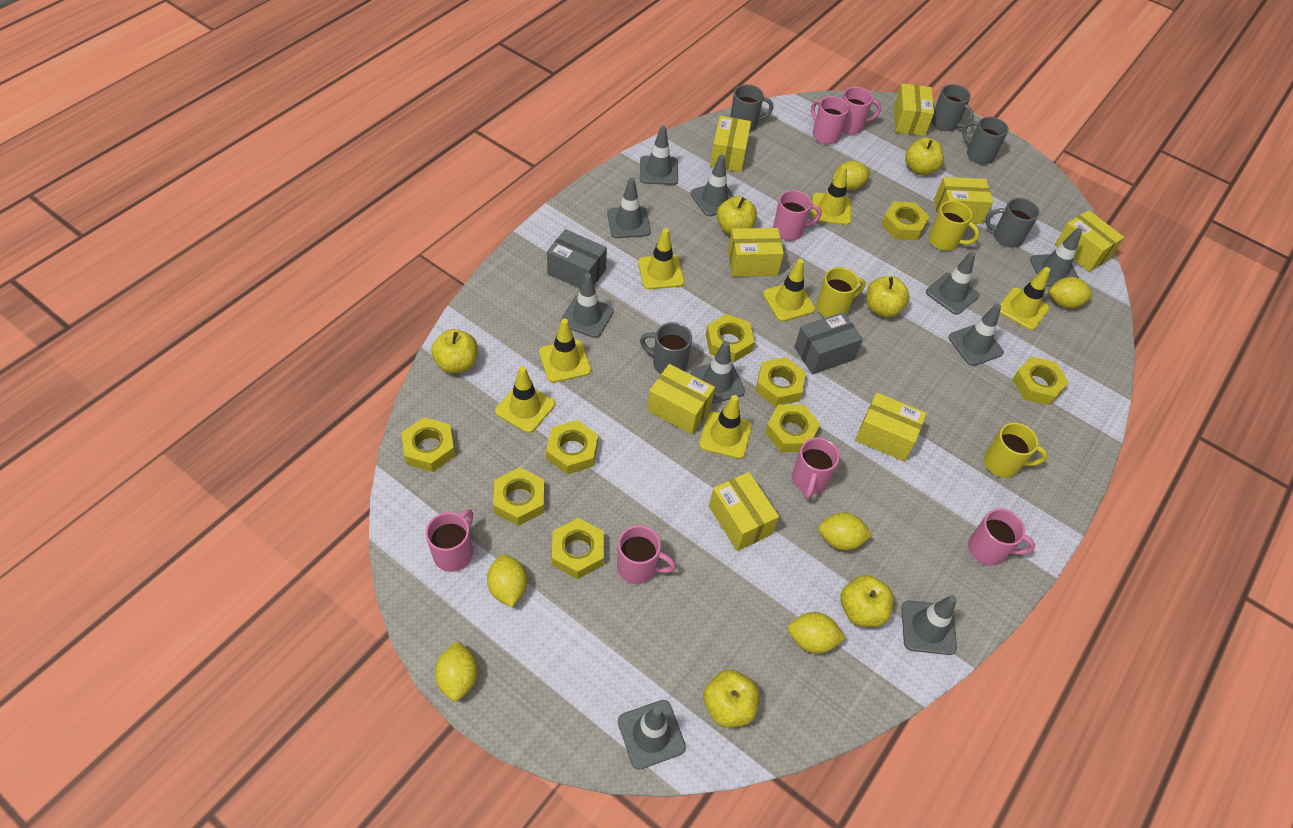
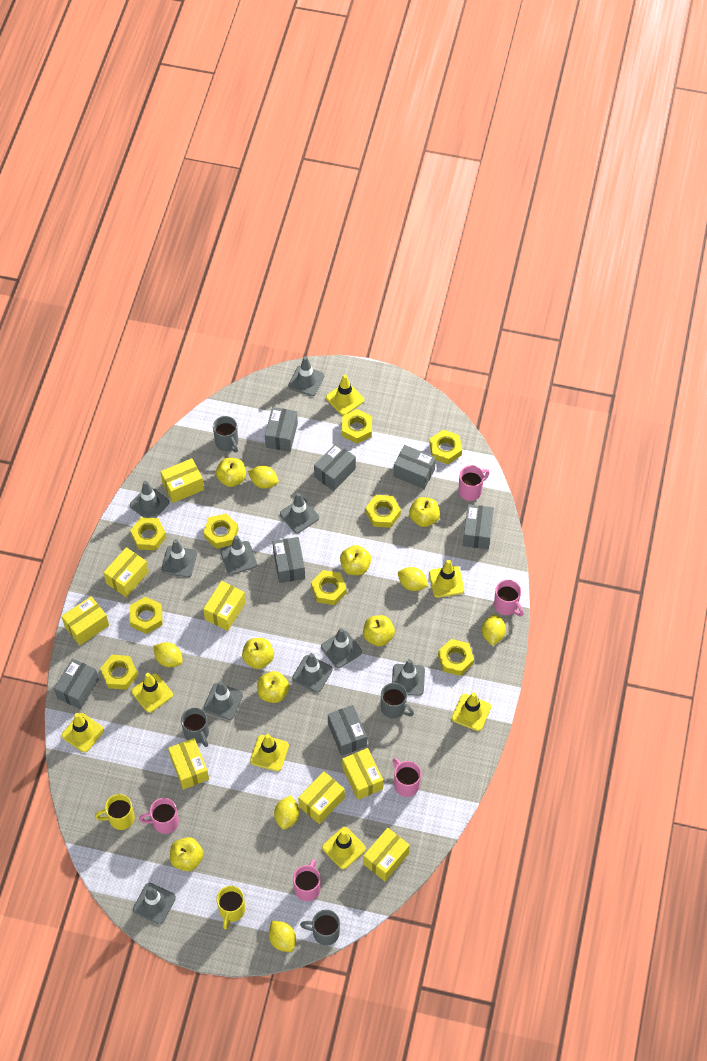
grey box: [547,229,607,288] [794,312,863,375] = 2 -> [54,658,99,709] [265,407,298,452] [273,537,305,583] [314,443,356,491] [328,705,367,756] [393,445,436,489] [463,504,494,549] = 7
grey mug: [640,322,692,374] [730,84,774,132] [931,84,974,131] [962,117,1008,164] [985,198,1040,248] = 5 -> [181,708,209,747] [213,416,238,453] [300,910,340,946] [381,683,414,719] = 4
pink mug: [426,509,473,572] [617,525,676,584] [773,190,821,241] [792,437,840,500] [811,96,849,144] [842,87,881,134] [968,509,1035,566] = 7 -> [139,798,179,834] [293,859,321,901] [393,758,421,797] [458,465,490,501] [494,580,524,616] = 5
yellow apple: [431,329,478,373] [703,670,759,727] [717,196,757,235] [841,575,894,627] [867,276,909,317] [905,138,944,175] = 6 -> [170,837,204,871] [216,458,246,487] [242,638,274,669] [257,671,289,703] [340,545,371,575] [363,615,395,646] [409,497,440,527] = 7
yellow mug: [817,267,866,318] [929,201,980,251] [984,422,1047,478] = 3 -> [95,794,135,830] [216,886,245,930] = 2

